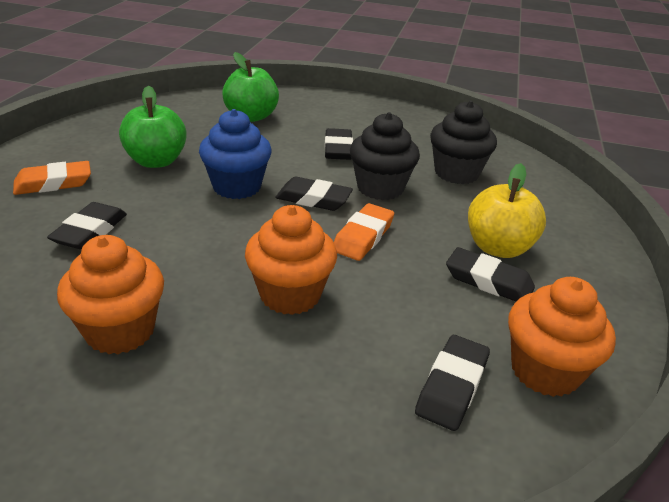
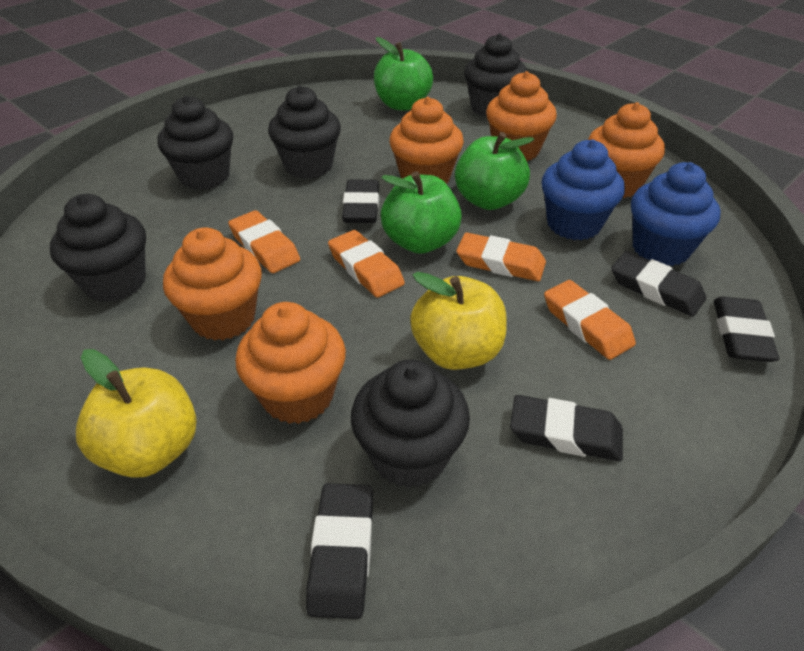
black cupcake: [350,112,420,200] [430,101,497,184] = 2 -> [50,194,146,302] [157,95,233,190] [268,86,341,179] [351,359,470,488] [464,33,527,117] = 5
blue cupcake: [199,109,272,199] = 1 -> [542,139,625,240] [631,162,721,266] = 2
green apple: [119,86,187,168] [222,52,279,122] = 2 -> [374,37,433,111] [381,171,462,254] [455,132,534,210] = 3
orange cupcake: [57,235,164,354] [245,205,337,315] [508,277,616,397] = 3 -> [163,228,262,341] [235,302,346,424] [389,97,464,184] [486,71,557,161] [588,102,665,198] = 5
orange eraser: [13,161,91,195] [334,203,394,261] = 2 -> [228,210,300,273] [328,230,405,298] [456,233,546,281] [544,280,636,360] = 4
yellow apple: [468,163,546,258] = 1 -> [76,349,197,478] [410,272,507,370] = 2

